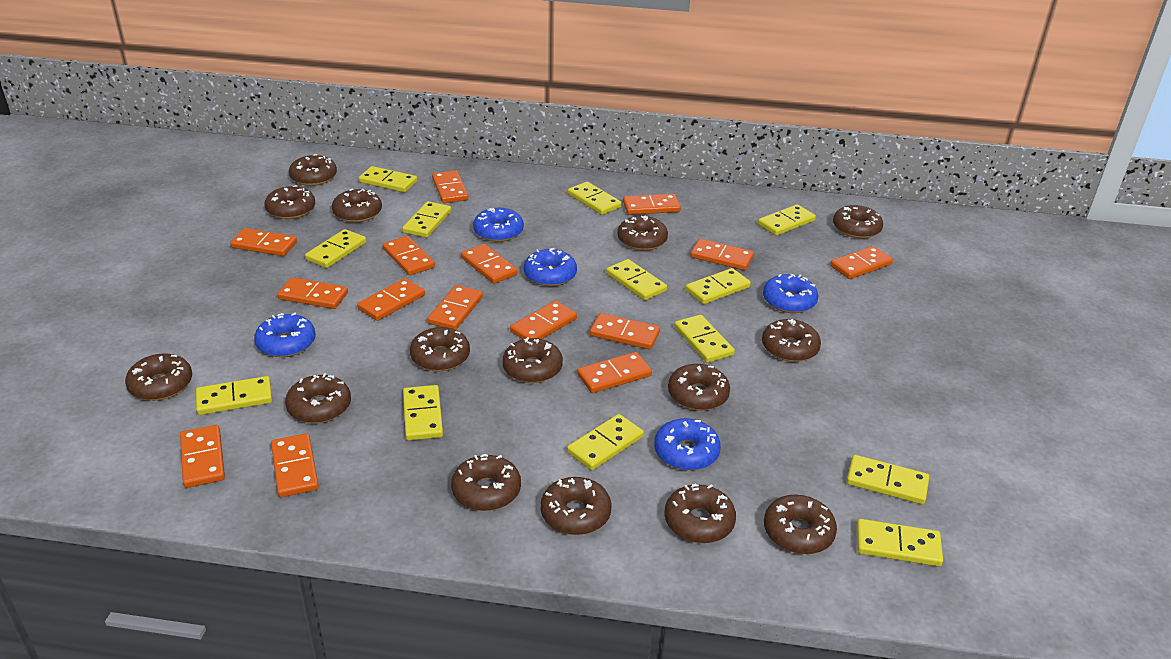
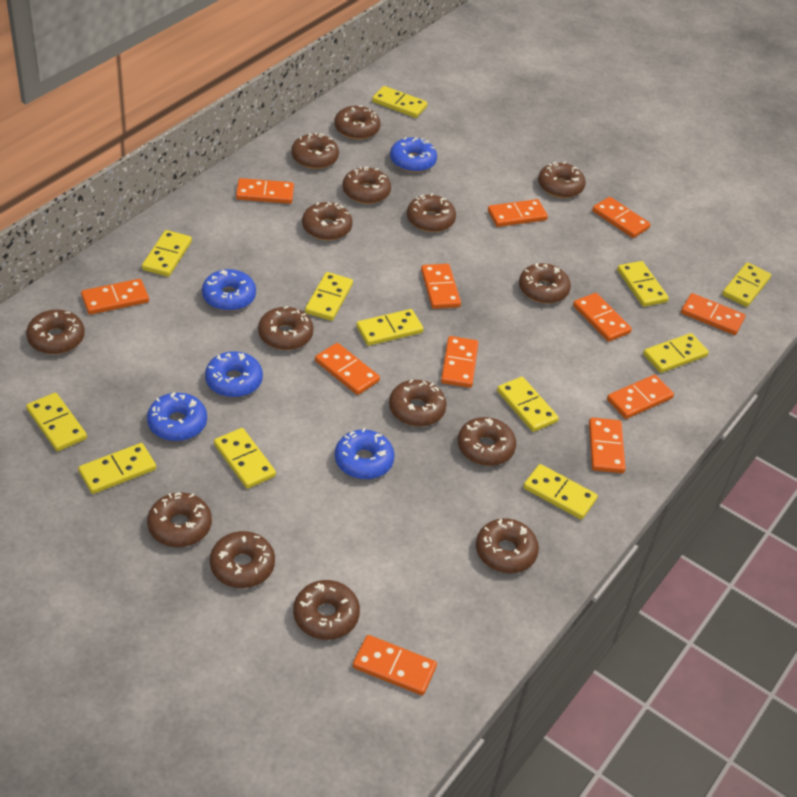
orange domino: [180,425,225,488] [230,228,297,256] [271,433,319,497] [277,277,348,309] [357,278,425,321] [382,236,435,276] [427,285,483,330] [432,170,469,203] [461,244,518,284] [510,301,577,339] [577,352,652,393] [590,313,660,350] [623,194,681,215] [690,239,754,270] [830,246,893,279] = 15 -> [81,279,149,315] [236,178,294,204] [315,343,380,395] [353,635,437,695] [421,264,461,309] [441,336,478,388] [488,199,548,227] [573,293,632,342] [589,418,626,473] [592,197,651,238] [607,375,674,419] [681,293,745,335] = 12
yellow domino: [196,376,272,415] [305,229,366,268] [359,166,417,192] [402,201,451,238] [403,385,443,441] [567,414,644,470] [568,182,622,215] [606,259,667,300] [674,315,735,363] [686,268,751,304] [758,204,816,236] [847,455,929,504] [857,519,943,566] = 13 -> [26,393,87,451] [78,443,156,494] [142,230,192,277] [214,428,276,489] [305,272,353,321] [356,309,424,346] [372,86,428,118] [497,377,559,432] [523,464,598,519] [617,261,669,307] [643,333,709,373] [722,262,771,307] = 12

